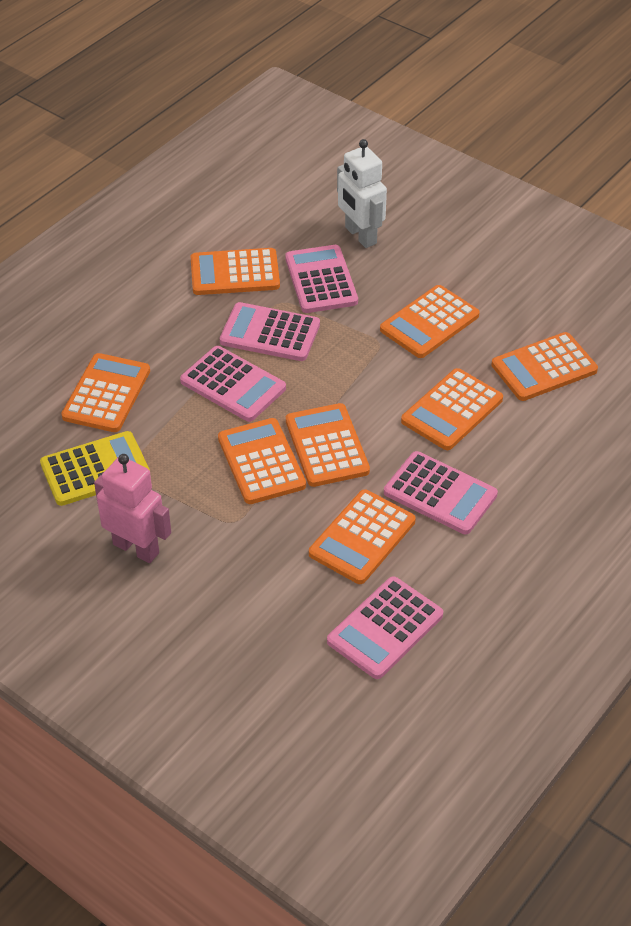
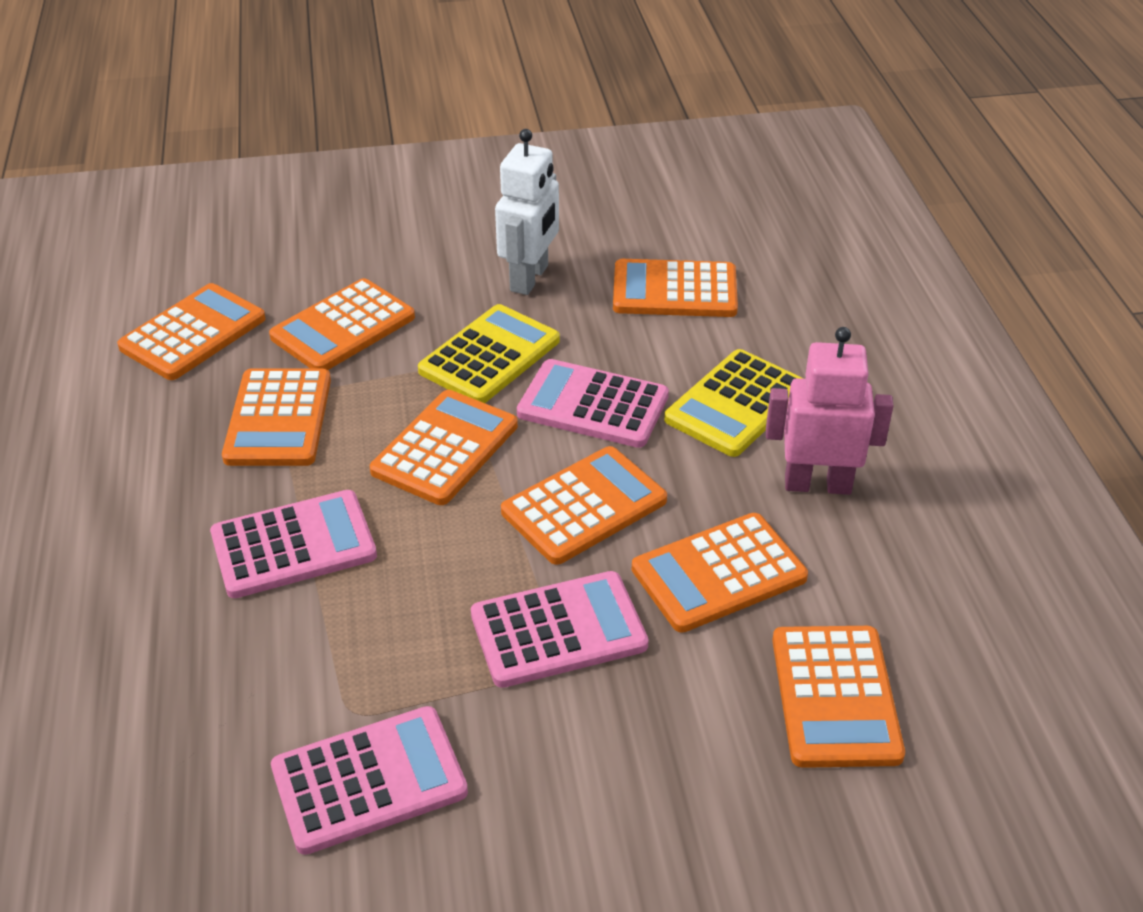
pink calculator: [180,346,286,422] [220,302,320,361] [285,245,358,313] [327,576,443,679] [384,451,498,534] = 5 -> [210,490,377,598] [271,706,468,855] [471,571,648,688] [517,359,669,448] = 4
yellow calculator: [40,431,150,506] = 1 -> [418,304,560,403] [664,349,804,457] = 2

